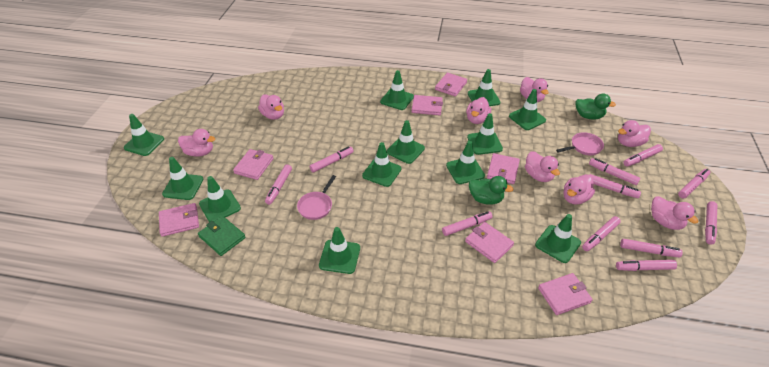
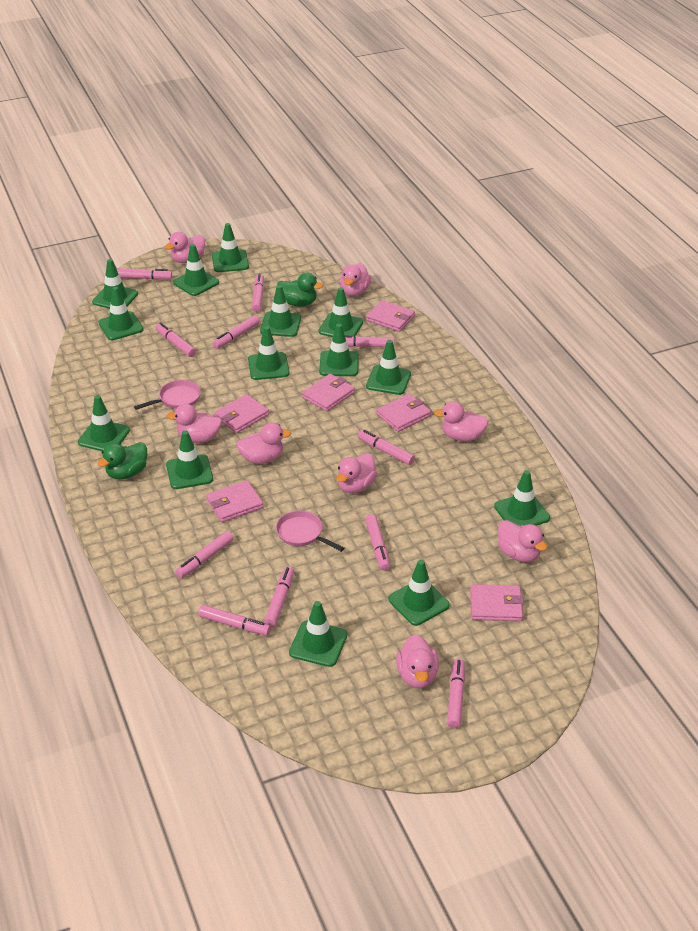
green traffic cone: [124,114,164,156] [162,157,203,200] [199,176,241,222] [319,227,360,274] [362,142,401,187] [380,70,414,110] [387,120,425,164] [446,141,485,184] [467,113,503,155] [468,69,500,106] [509,89,546,130] [535,214,581,263] = 12 -> [78,395,130,451] [92,259,138,309] [98,287,144,340] [166,430,213,489] [173,244,219,296] [212,223,249,272] [248,326,290,380] [260,285,301,337] [289,601,347,667] [318,287,363,337] [319,324,359,376] [366,340,411,395] [389,560,450,626] [494,470,550,526] = 14
green wallet: [198,216,246,256] = 1 -> none = 0
pink wallet: [159,203,199,237] [233,149,273,180] [412,95,443,115] [435,73,467,97] [465,222,514,263] [487,153,520,184] [538,273,593,315] = 7 -> [206,480,264,522] [214,394,269,433] [302,374,355,412] [366,300,415,332] [377,394,431,432] [470,584,524,621] = 6

